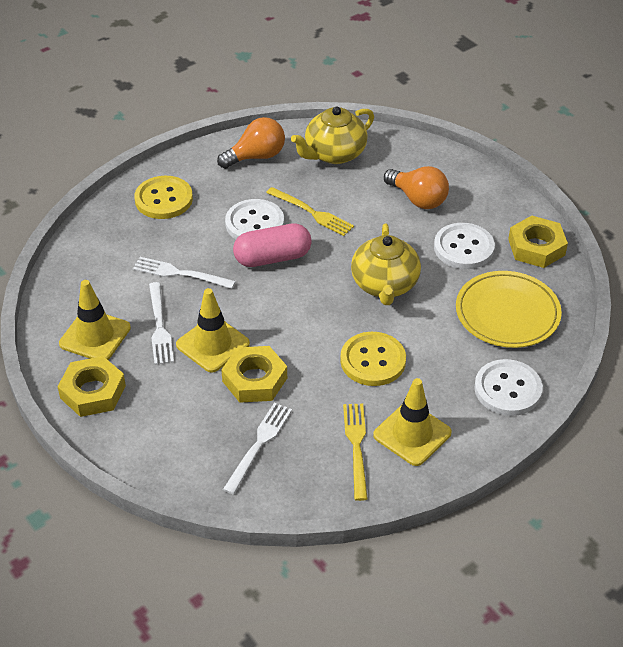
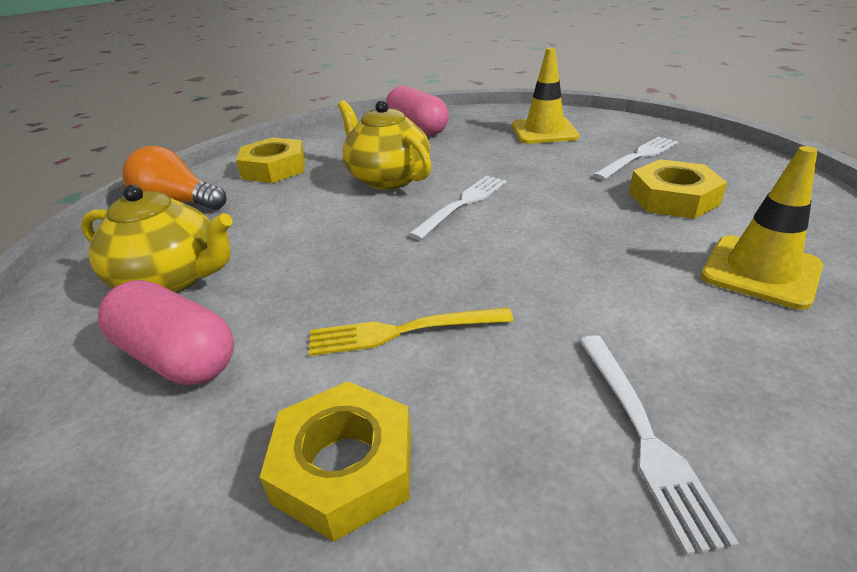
orange light bulb: [217,117,285,169] [384,166,449,209] = 2 -> [122,146,227,210] = 1
pink capsule: [233,223,312,267] = 1 -> [98,280,234,385] [386,86,449,136] = 2
white button: [225,199,284,239] [434,223,495,269] [474,359,543,416] = 3 -> none = 0
yellow button: [134,176,193,219] [340,332,406,386] = 2 -> none = 0
yellow fork: [266,187,354,236] [343,404,368,501] = 2 -> [309,307,514,356] = 1
yellow plate: [456,271,562,348] = 1 -> none = 0
yellow traffic cone: [59,280,131,360] [176,288,250,372] [373,378,452,466] = 3 -> [512,48,579,144] [701,146,823,310] = 2

